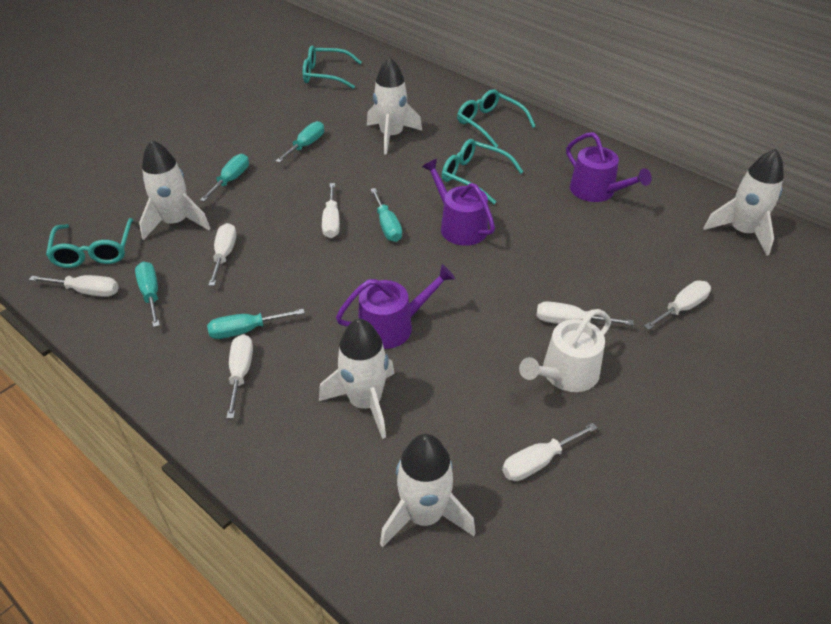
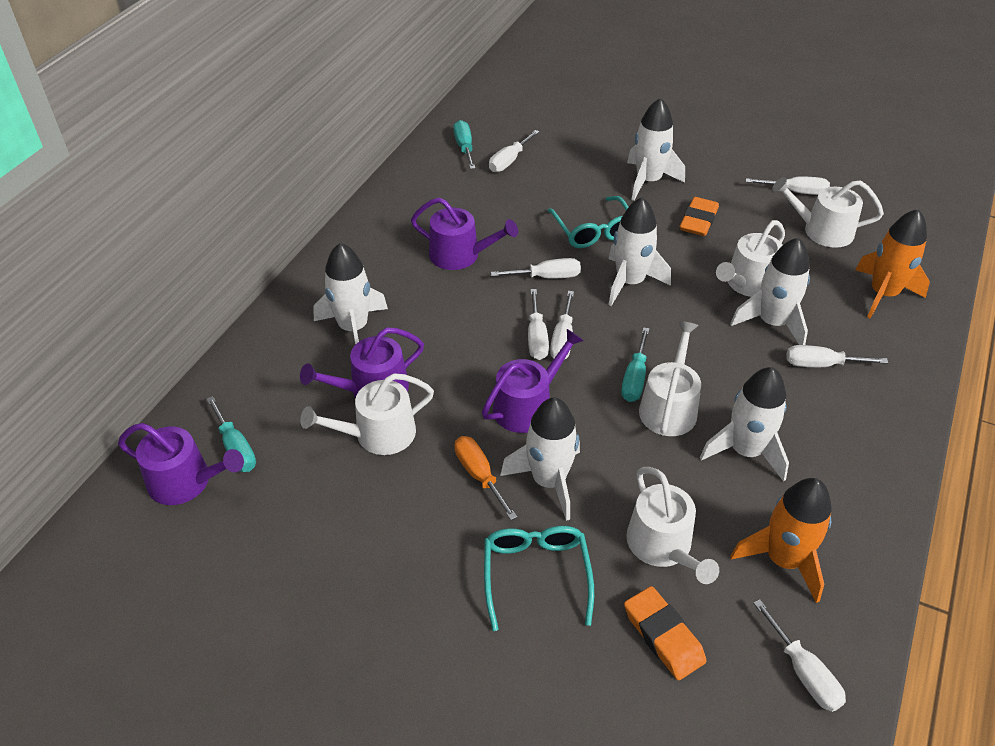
orange eraser: none = 0 -> [624,586,706,680] [680,197,719,236] = 2
orange rocket: none = 0 -> [730,478,832,603] [855,209,930,319] = 2
orange screwdriver: none = 0 -> [454,436,517,520] = 1
purple watering can: [336,265,455,349] [422,159,495,246] [566,132,652,202] = 3 -> [118,423,244,505] [300,327,424,398] [411,197,518,270] [482,329,584,433] = 4
turquoise glasses: [46,218,133,268] [303,45,362,89] [442,139,523,204] [457,89,536,148] = 4 -> [484,526,594,631] [547,196,628,248] = 2
turquoise screwdriver: [135,262,160,327] [200,154,249,202] [207,309,305,339] [275,121,324,163] [370,188,402,242] = 5 -> [207,396,256,472] [453,120,475,169] [621,327,650,402] = 3
white rocket: [139,140,211,240] [319,319,395,439] [367,57,422,155] [380,434,476,548] [703,149,784,256] = 5 -> [313,243,388,345] [500,398,580,521] [608,197,671,306] [627,98,685,201] [700,367,789,482] [730,238,810,345] = 6
white watering can: [519,309,611,392] = 1 -> [300,373,434,455] [626,467,719,584] [639,321,701,436] [716,220,785,297] [772,177,884,248] = 5

